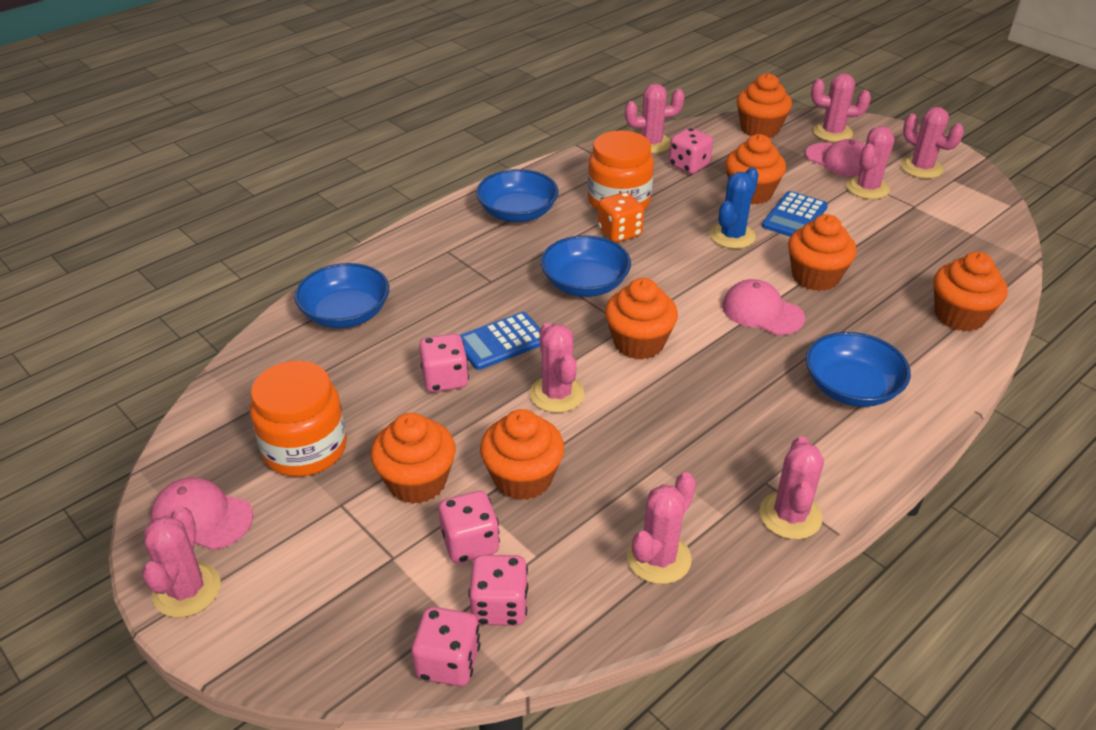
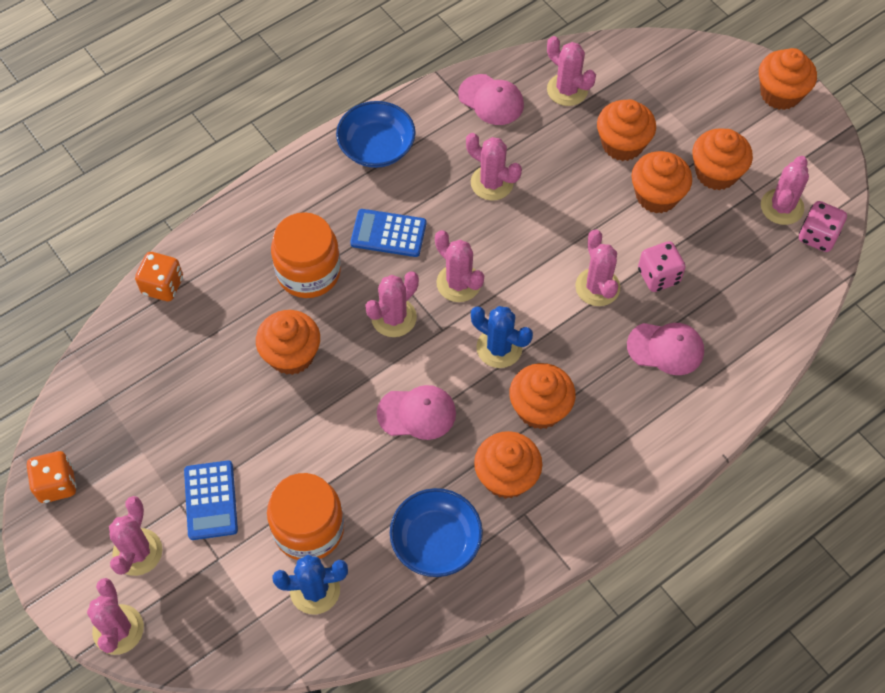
blue bowl: [295,263,389,328] [476,169,559,222] [541,235,631,297] [806,332,911,407] = 4 -> [336,101,416,168] [390,488,483,577] = 2
blue cactus: [710,167,759,249] = 1 -> [272,555,348,614] [471,306,533,368] = 2
orange dice: [598,192,644,243] = 1 -> [27,451,77,503] [135,252,183,301] = 2
pink dice: [412,607,480,686] [419,334,469,392] [439,491,500,563] [468,555,528,626] [669,128,713,174] = 5 -> [638,241,686,292] [799,201,847,252] = 2

